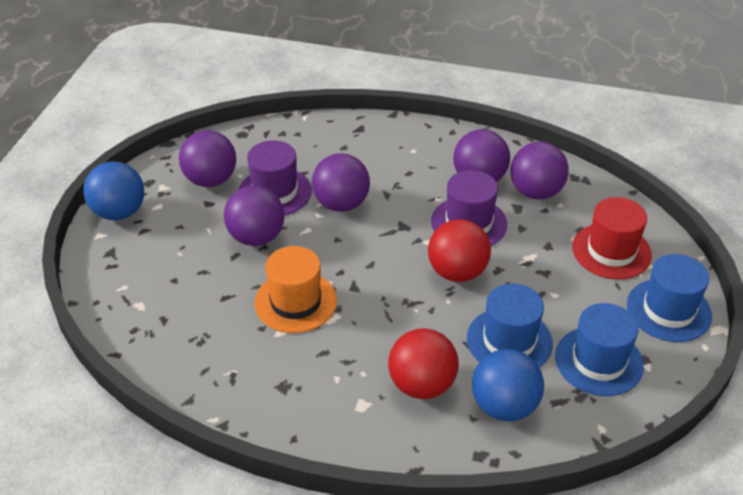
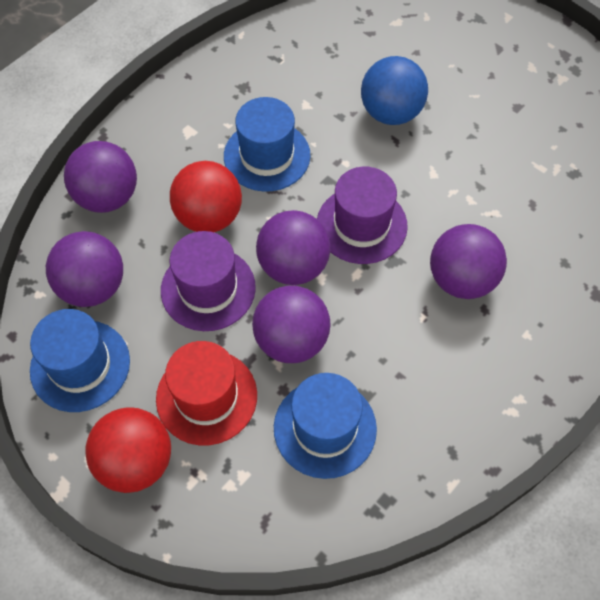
blue ball: [83,161,144,220] [472,349,544,421] = 2 -> [361,56,428,125] = 1
orange hat: [254,246,337,333] = 1 -> none = 0

